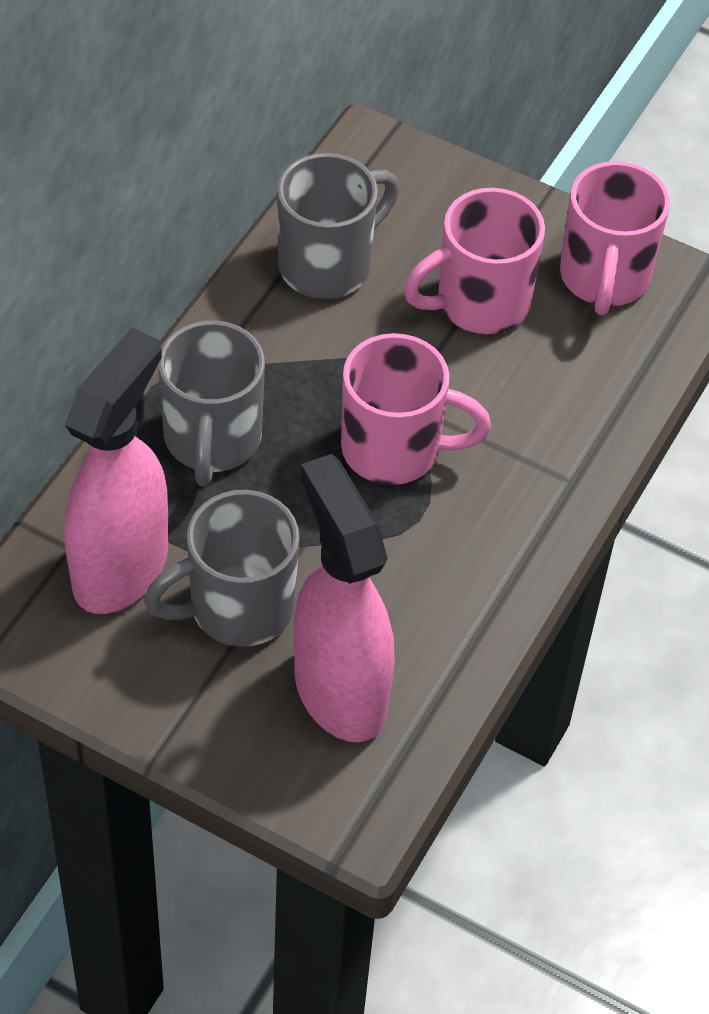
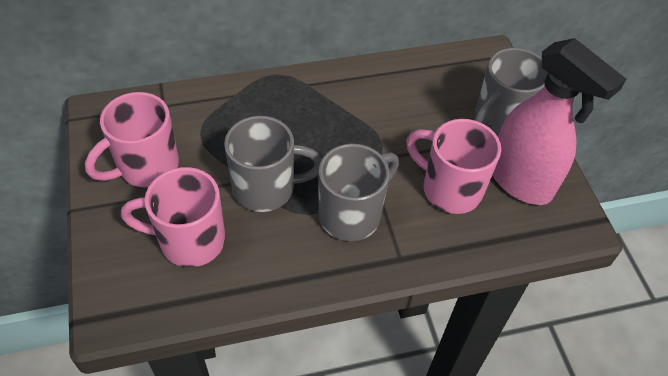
pink spray bottle: [64,328,168,614] [294,454,395,742] = 2 -> [492,38,626,205] = 1

